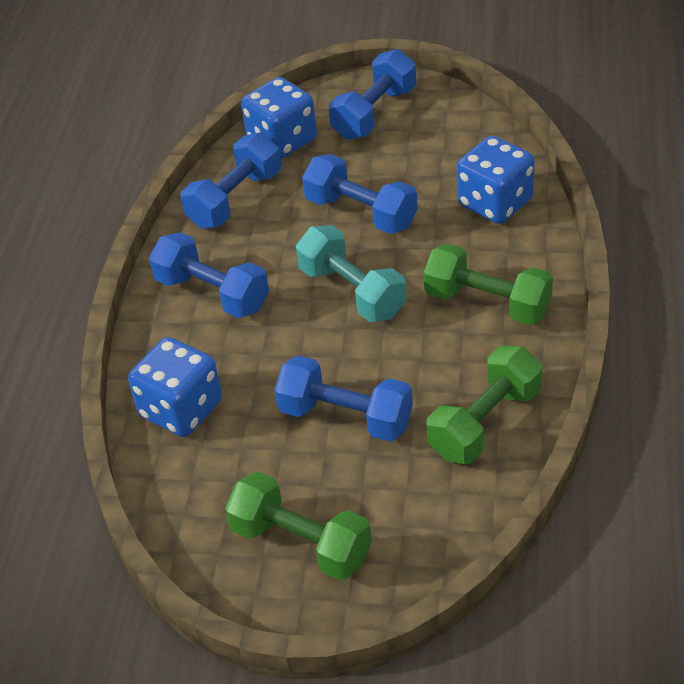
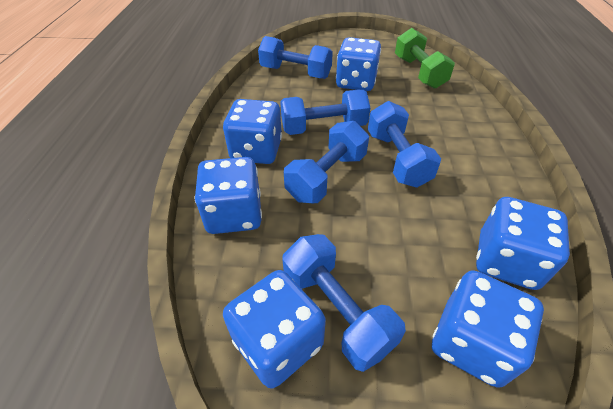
blue dice: [128,337,222,437] [241,77,317,159] [457,136,535,224] = 3 -> [195,157,262,234] [223,99,282,164] [223,270,326,389] [336,37,381,91] [432,270,544,387] [476,197,570,290] = 6
green dumbbell: [225,472,372,580] [423,243,553,325] [427,346,542,464] = 3 -> [395,28,455,89] = 1
turquoise dumbbell: [296,225,407,322] = 1 -> none = 0

